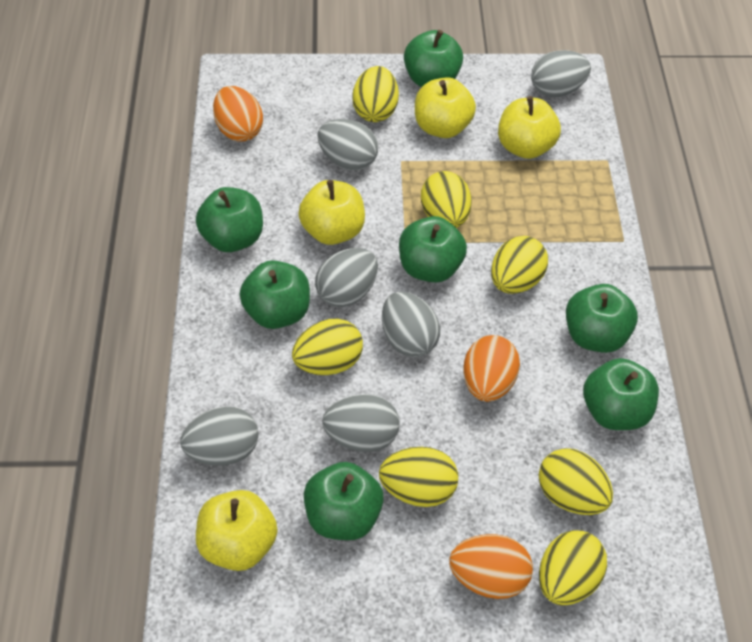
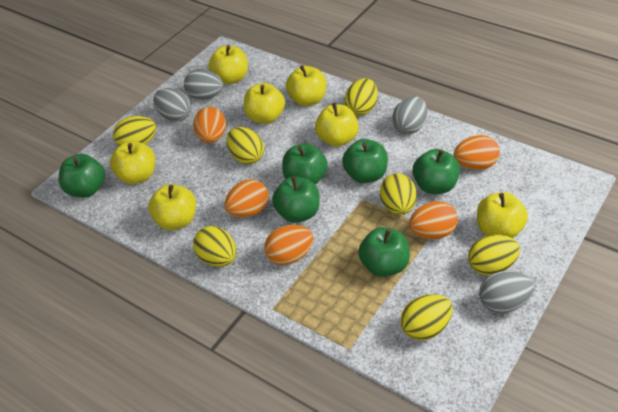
green apple: [196,187,263,252] [239,260,310,329] [304,462,384,540] [399,216,467,283] [404,30,463,87] [566,284,638,353] [583,358,659,430] = 7 -> [59,154,105,197] [272,176,320,223] [282,143,328,185] [342,139,388,183] [358,227,410,277] [413,149,460,194] = 6
grey egg: [180,406,259,466] [315,248,378,307] [318,119,378,171] [322,394,400,452] [382,291,440,357] [531,50,591,97] = 6 -> [153,88,191,122] [184,69,223,100] [392,96,427,134] [479,271,534,313] = 4
orange egg: [213,86,263,141] [449,534,533,599] [463,335,520,402] = 3 -> [193,107,226,143] [224,179,269,218] [264,225,314,265] [409,201,458,239] [454,135,500,170] = 5
yellow apple: [196,490,277,571] [298,180,365,245] [415,77,476,138] [498,96,561,159] = 4 -> [110,141,155,184] [148,184,196,230] [209,45,248,84] [244,83,285,124] [286,65,326,106] [315,103,359,147] [477,192,528,238] = 7

